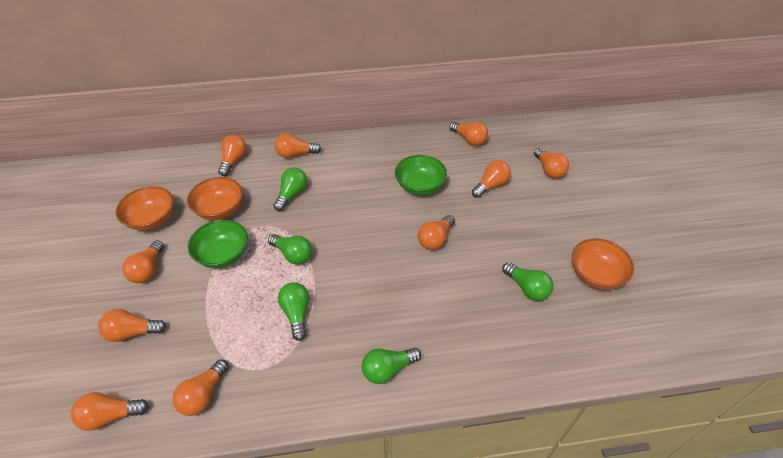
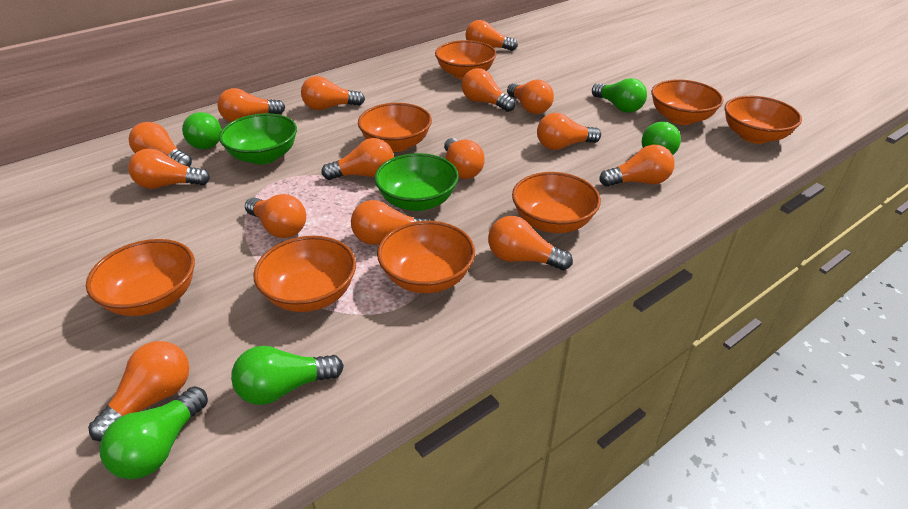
orange bowl: [116,186,174,231] [187,177,243,220] [572,238,634,290] = 3 -> [86,239,195,316] [253,236,356,312] [358,103,432,152] [377,221,475,293] [435,40,496,79] [512,172,601,233] [651,79,723,125] [725,96,802,144] = 8
orange light bulb: [71,392,149,431] [98,309,166,342] [122,240,164,283] [172,359,229,416] [218,135,246,176] [274,133,321,158] [418,215,455,250] [449,122,488,146] [472,160,511,198] [534,147,569,178] = 10 -> [88,341,189,441] [128,149,210,189] [129,122,192,167] [218,88,285,122] [245,194,306,238] [301,76,365,110] [321,138,394,180] [351,200,432,245] [444,138,485,179] [462,68,515,112] [465,20,518,51] [488,216,573,270] [507,80,554,114] [537,113,601,150] [599,145,674,187] = 15

